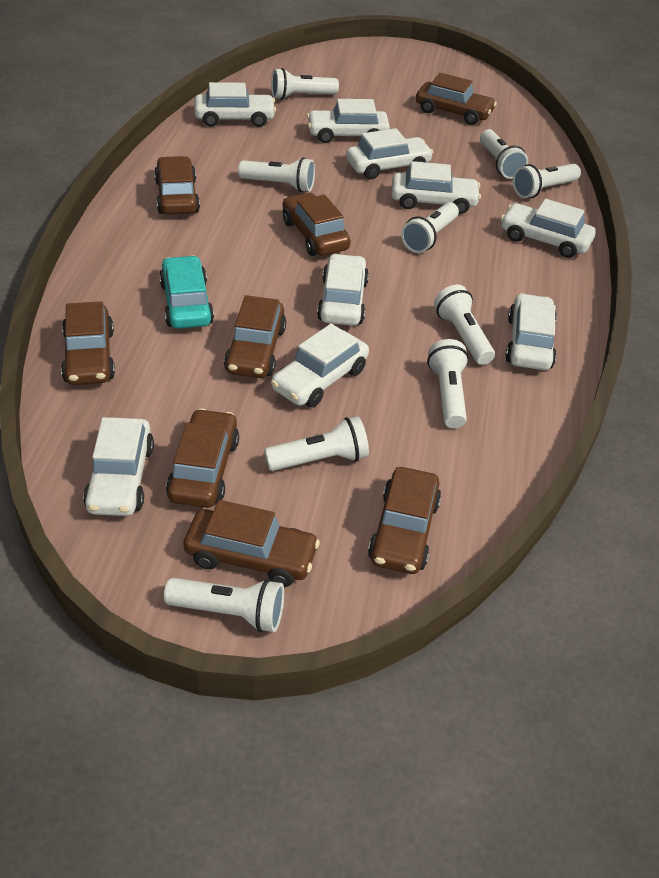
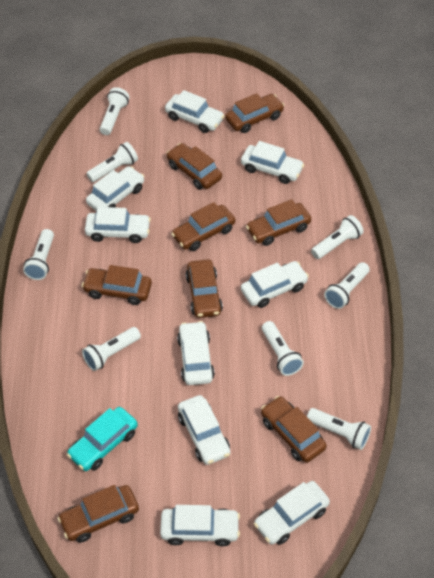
white flashlight: [164,578,284,632] [238,157,315,192] [264,416,369,471] [271,68,339,100] [401,202,459,253] [427,339,469,428] [434,285,495,365] [480,129,528,179] [513,164,581,198] = 9 -> [23,229,54,280] [82,327,141,371] [86,142,138,182] [100,87,130,135] [262,321,304,376] [307,408,371,450] [311,215,364,259] [324,262,370,309] = 8

